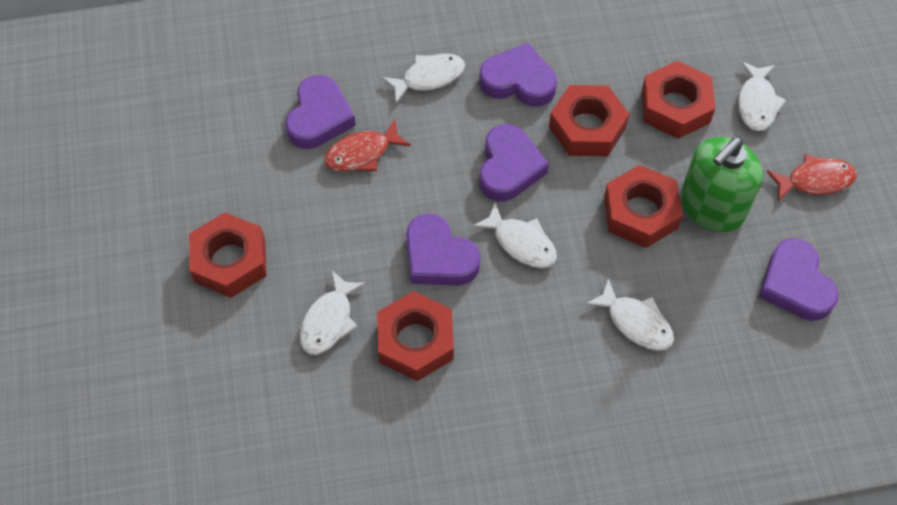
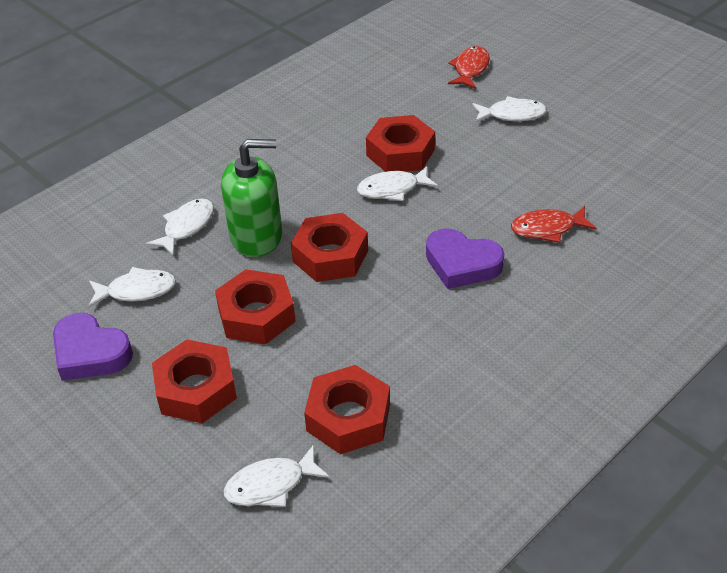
purple heart: [285,75,356,149] [406,213,481,285] [479,43,557,107] [480,124,549,202] [759,238,839,321] = 5 -> [53,313,133,381] [426,228,504,289] = 2

